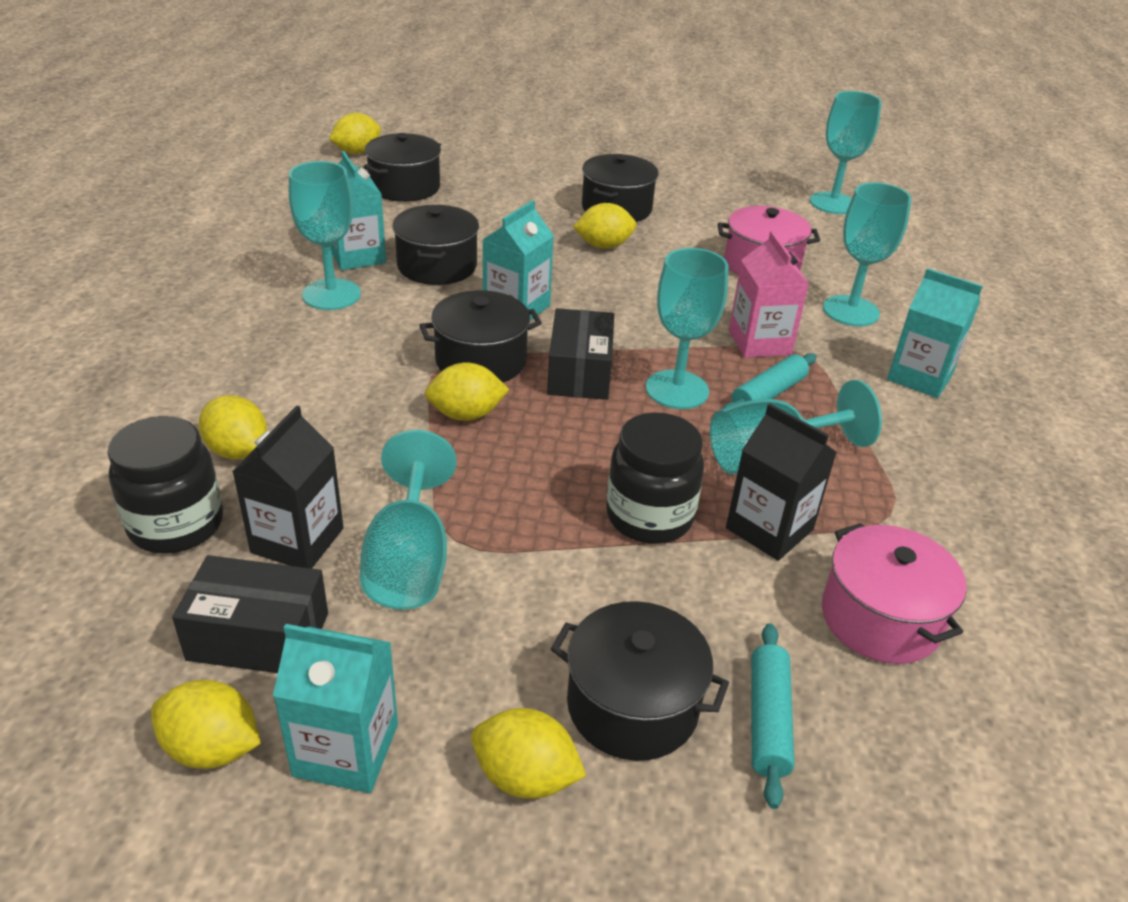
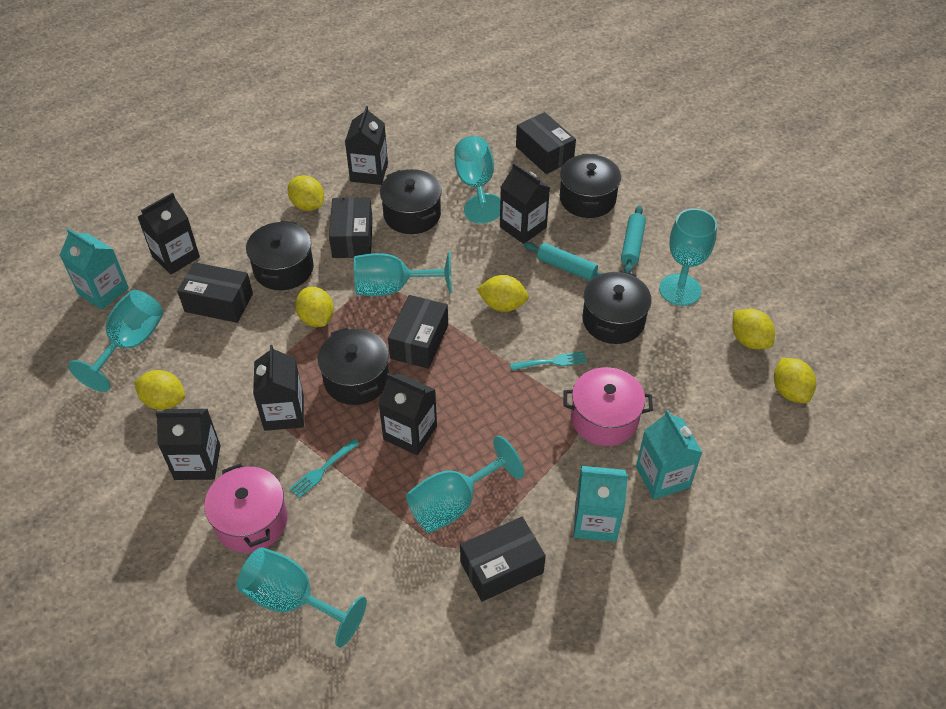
black box: [172,555,328,673] [547,308,614,400] = 2 -> [177,262,253,323] [329,197,373,258] [388,295,448,369] [460,517,546,602] [516,112,576,174] = 5
black carton: [232,406,344,569] [726,403,837,561] = 2 -> [138,192,200,274] [155,409,221,480] [253,345,304,431] [345,106,388,185] [379,373,437,455] [500,163,550,244] = 6
black jar: [107,416,223,554] [606,412,704,544] = 2 -> none = 0
pink carton: [729,231,809,358] = 1 -> none = 0
turquoise carton: [273,624,398,793] [331,151,386,270] [482,200,554,320] [887,268,983,398] = 4 -> [60,228,129,310] [574,466,628,542] [636,410,703,499] = 3
turquoise fork: none = 0 -> [289,439,359,498] [510,351,587,371] = 2

